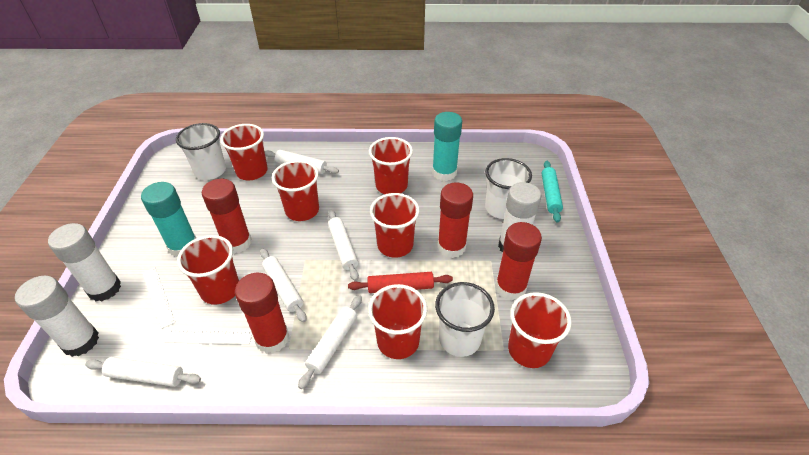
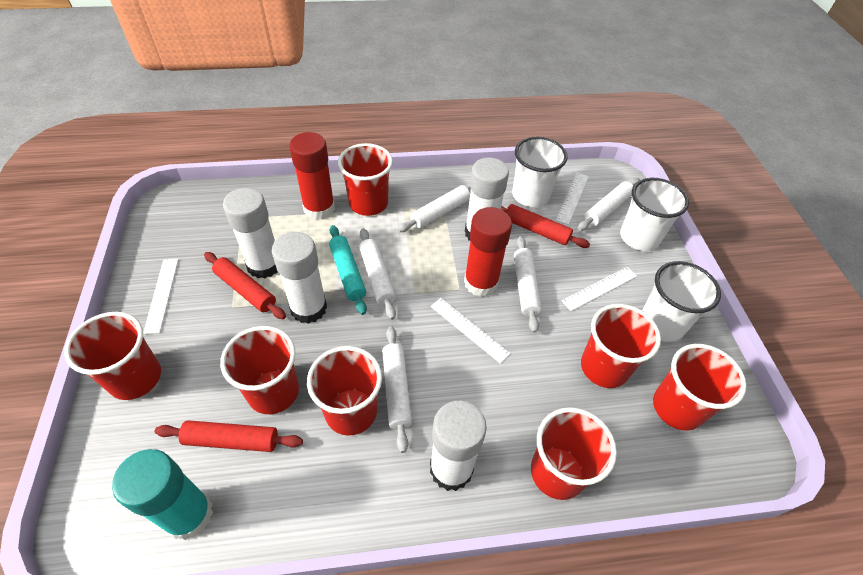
red glue stick: [202,179,252,254] [235,273,289,354] [437,182,473,258] [495,222,542,300] = 4 -> [289,132,335,220] [464,207,512,297] = 2
red rolling pin: [348,272,453,293] = 1 -> [155,420,303,452] [204,252,286,319] [501,204,590,248] = 3
turquoise glue stick: [141,182,196,257] [432,112,462,181] = 2 -> [112,449,213,540] = 1
white glue stick: [15,276,99,357] [48,223,121,301] [498,182,541,252] = 3 -> [223,188,278,278] [272,232,327,324] [430,401,487,491] [465,157,509,241] = 4
white ruler: [142,268,175,329] [165,330,252,344] = 2 -> [143,259,178,334] [430,298,511,364] [556,173,589,225] [561,267,637,311] = 4

